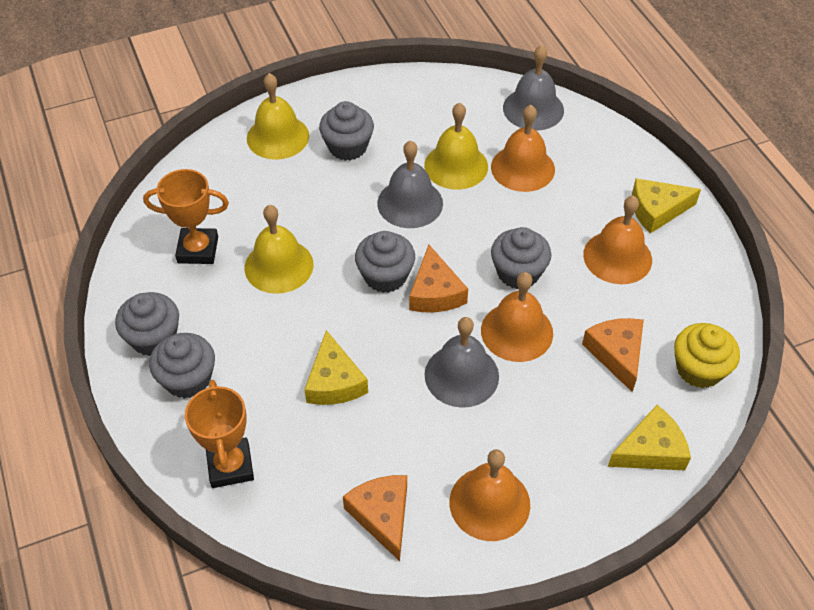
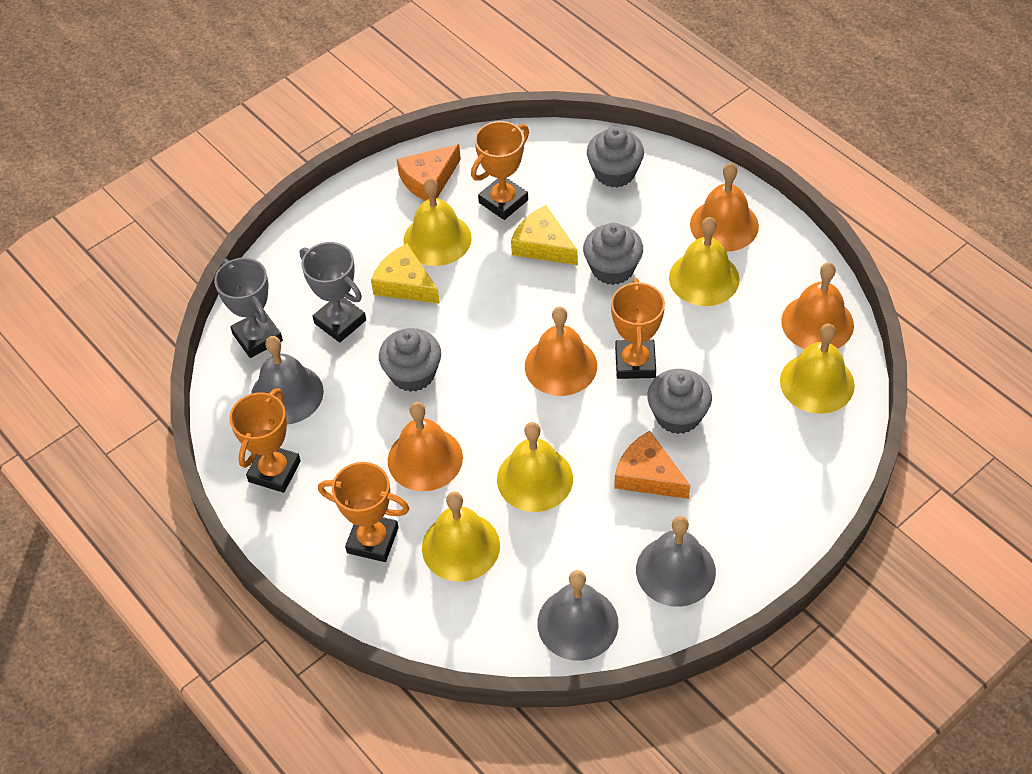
grey cupcake: [115,292,179,356] [149,333,215,398] [319,101,374,161] [355,231,415,293] [491,227,552,289] = 5 -> [379,328,441,392] [583,223,643,285] [587,127,644,188] [647,369,712,434] = 4
grey trophy: none = 0 -> [214,258,283,358] [300,242,366,342] = 2
orange cheese: [343,475,407,561] [409,245,468,312] [582,318,644,392] = 3 -> [397,144,461,201] [614,431,690,499] = 2
orange trophy: [143,169,229,264] [185,380,254,488] = 2 -> [229,388,301,493] [318,462,409,562] [471,121,529,220] [611,278,665,379] = 4
yellow bell: [245,205,314,294] [247,73,309,160] [424,102,488,190] = 3 -> [403,178,472,266] [422,492,500,582] [497,422,573,512] [669,217,740,306] [780,323,855,414] = 5
yellow cheese: [304,330,368,405] [608,405,691,470] [632,178,701,234] = 3 -> [371,243,440,304] [511,205,578,265] = 2
yellow cupcake: [674,323,740,388] = 1 -> none = 0

